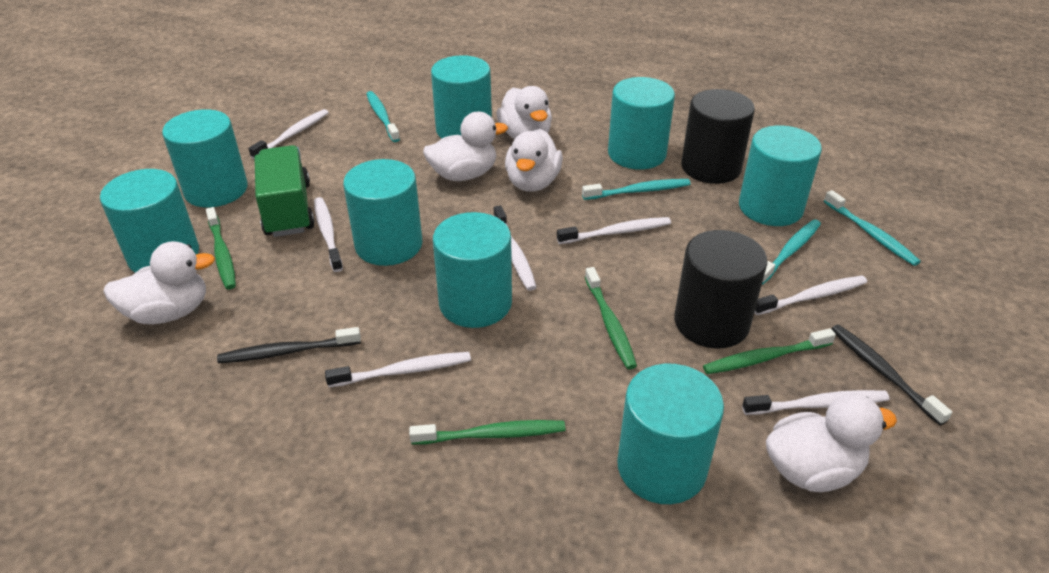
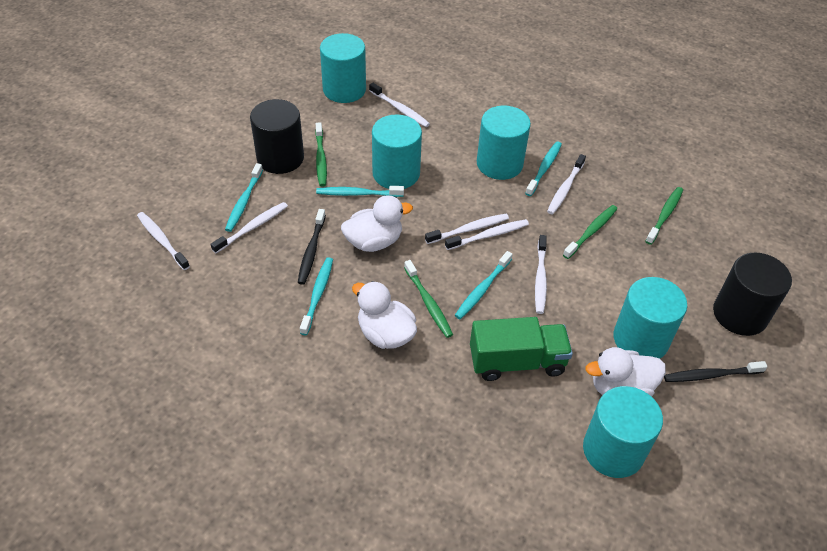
turquoise cylinder: [100,169,199,273] [162,109,248,207] [343,159,422,266] [431,55,492,139] [433,212,512,328] [608,77,675,169] [617,364,724,504] [739,125,822,226] = 8 -> [320,33,366,103] [372,114,422,189] [477,106,531,180] [583,386,663,478] [613,277,688,358] = 5
turquoise toothbrush: [366,91,400,142] [582,179,691,200] [762,219,821,285] [824,190,921,266] = 4 -> [225,163,263,232] [300,257,333,335] [316,186,404,197] [455,251,513,319] [525,141,562,196] = 5
white duck: [103,241,215,324] [423,111,508,181] [497,86,552,139] [505,129,563,192] [766,394,897,492] = 5 -> [341,195,413,252] [352,281,417,349] [585,347,666,397] = 3

